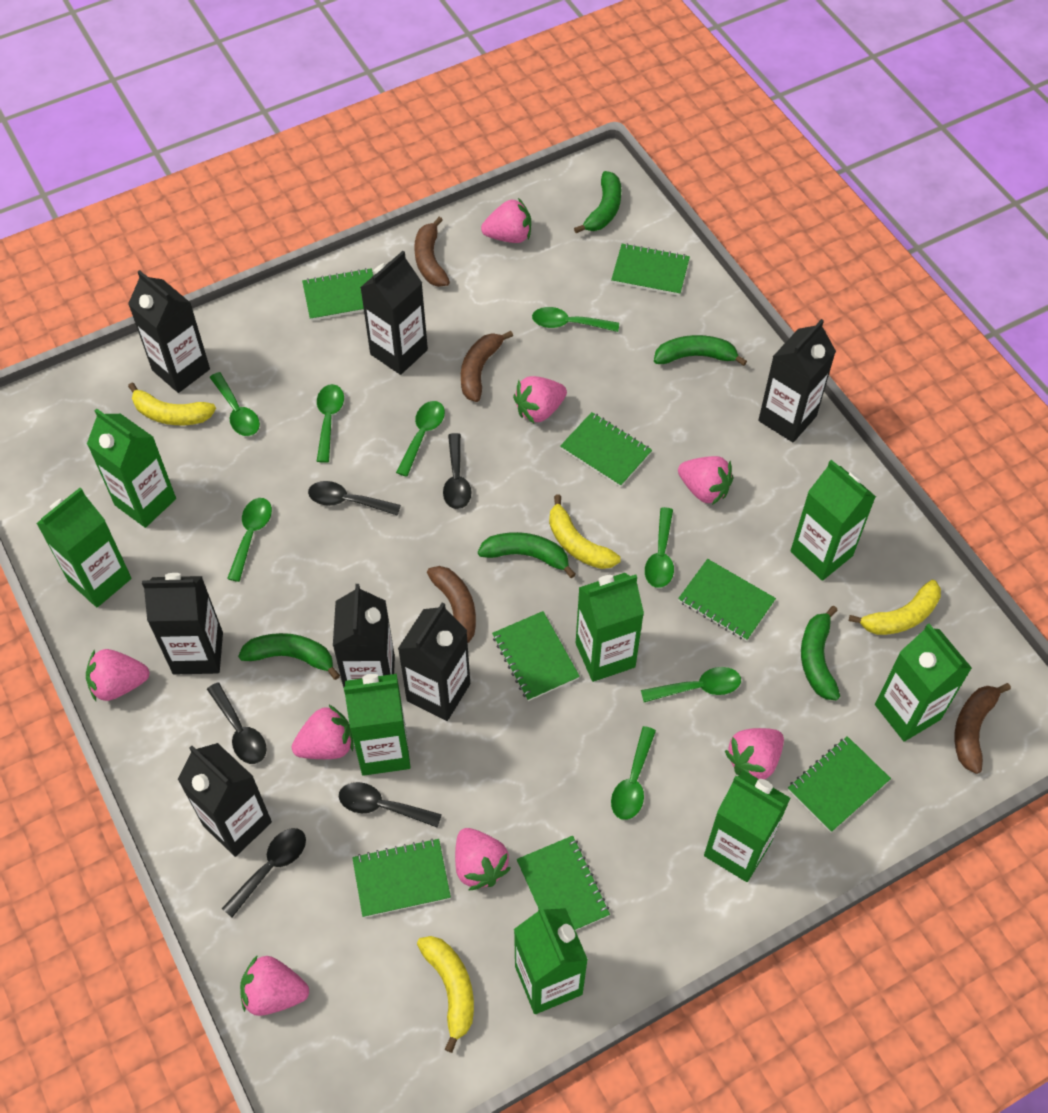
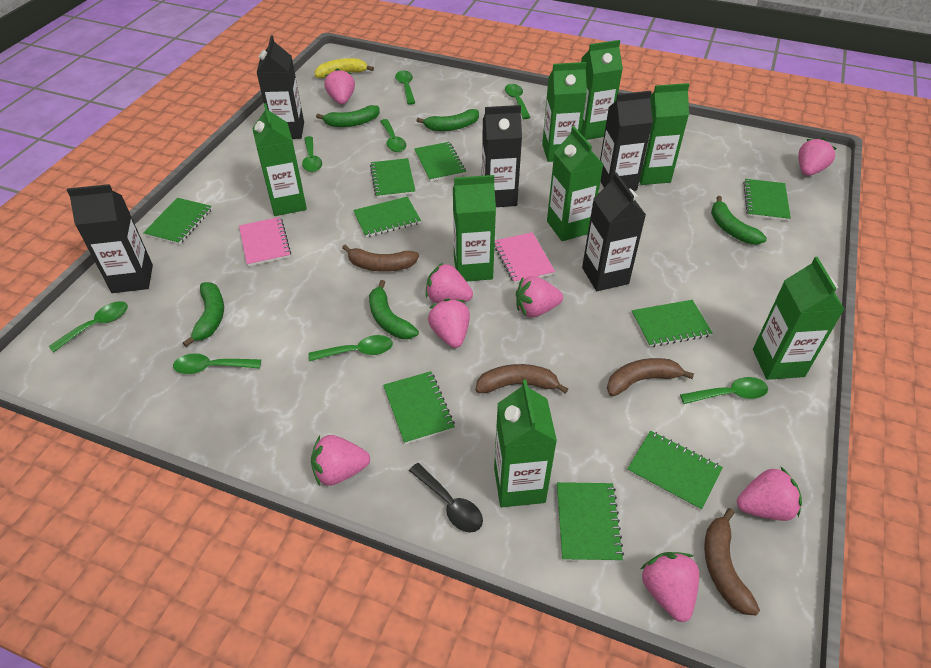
black carton: [128,270,210,393] [142,573,223,675] [178,743,272,857] [333,584,395,688] [360,251,428,375] [398,602,470,721] [758,319,836,442] = 7 -> [67,184,153,293] [256,35,304,139] [482,105,522,207] [582,172,646,291] [600,91,653,191] = 5
black spoon: [207,682,267,764] [222,828,306,917] [308,481,401,516] [339,782,442,828] [443,433,471,509] = 5 -> [409,463,483,533] = 1
green notebook: [302,268,373,321] [352,838,451,918] [492,611,580,701] [517,836,610,931] [560,412,652,487] [611,243,690,296] [678,559,776,641] [788,736,891,833] = 8 -> [143,198,212,245] [353,197,421,237] [370,158,415,198] [383,371,455,444] [414,142,466,182] [557,482,624,562] [627,430,723,511] [631,300,713,347] [743,179,791,221] = 9
pink notebook: none = 0 -> [239,217,291,266] [494,232,555,284] = 2
yellow banana: [128,383,216,425] [417,936,474,1053] [549,495,621,569] [849,580,941,635] = 4 -> [315,58,374,78] = 1

